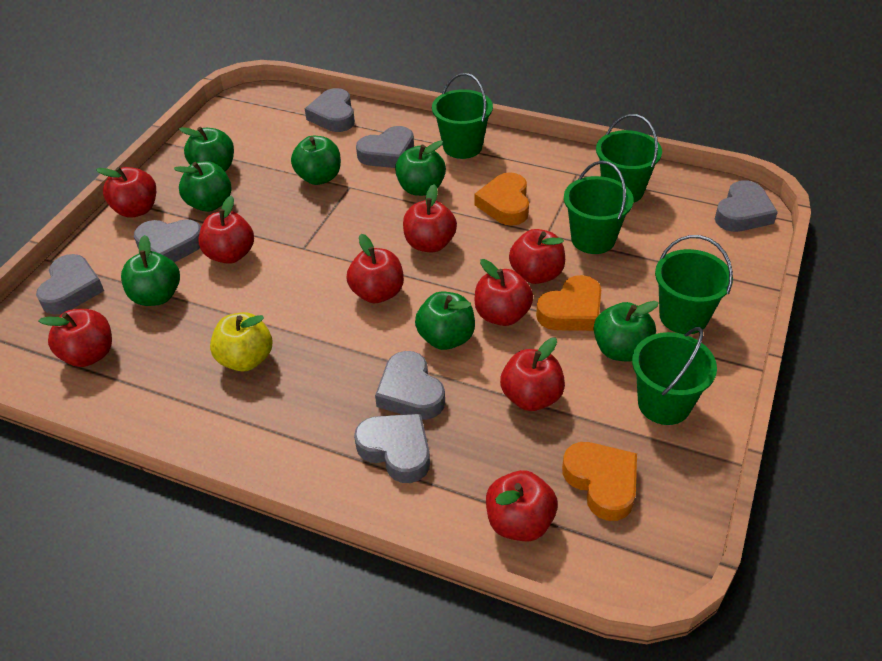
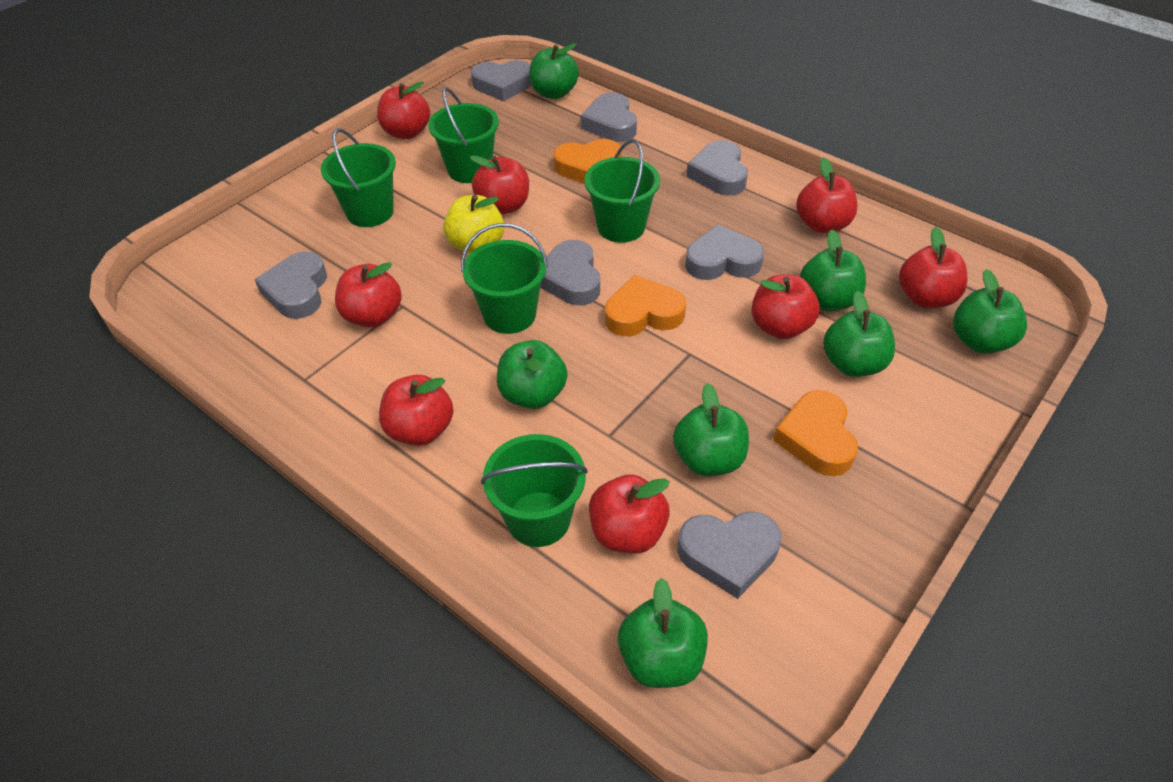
red apple: [38,309,112,367] [96,167,156,218] [198,195,254,264] [347,234,404,303] [403,184,457,253] [475,259,533,326] [486,470,558,542] [500,338,565,411] [509,229,565,284] = 9 -> [335,262,402,327] [377,81,430,139] [379,375,454,446] [470,155,529,215] [589,474,670,553] [752,275,820,339] [796,157,858,233] [899,227,967,308] = 8

